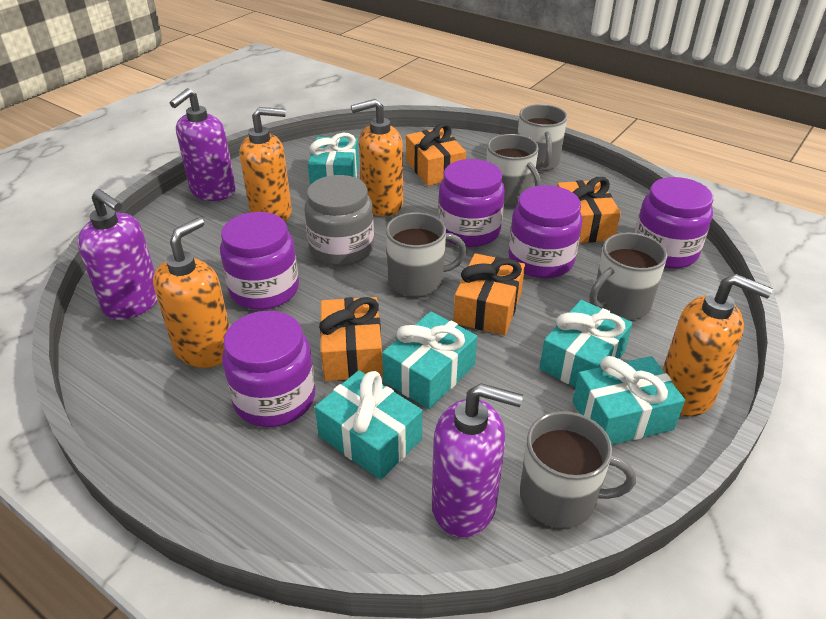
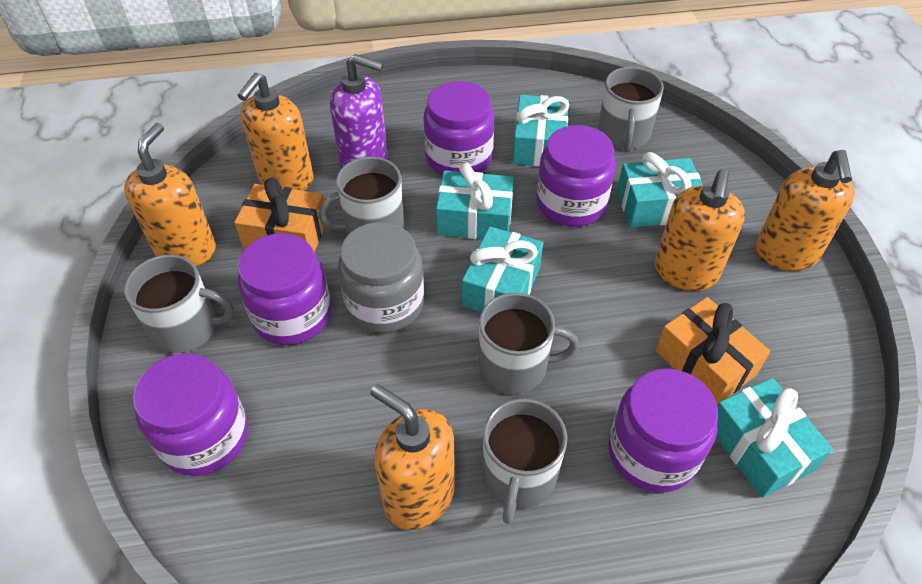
orange gift: [319,297,383,381] [406,123,466,186] [453,253,525,335] [557,177,621,243] = 4 -> [234,177,328,252] [655,297,771,405] = 2
orange soap dispenser: [153,217,230,368] [240,107,292,222] [351,99,403,217] [663,274,773,416] = 4 -> [124,123,216,266] [237,73,314,191] [370,384,455,530] [655,169,745,291] [756,150,855,271] = 5
purple soap dispenser: [77,189,158,320] [170,88,236,201] [432,383,523,538] = 3 -> [330,54,388,168] = 1

